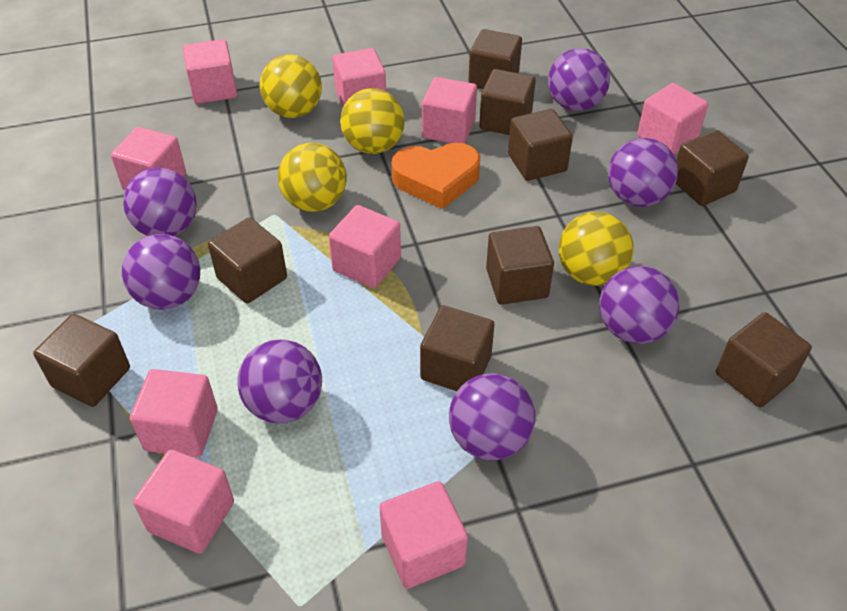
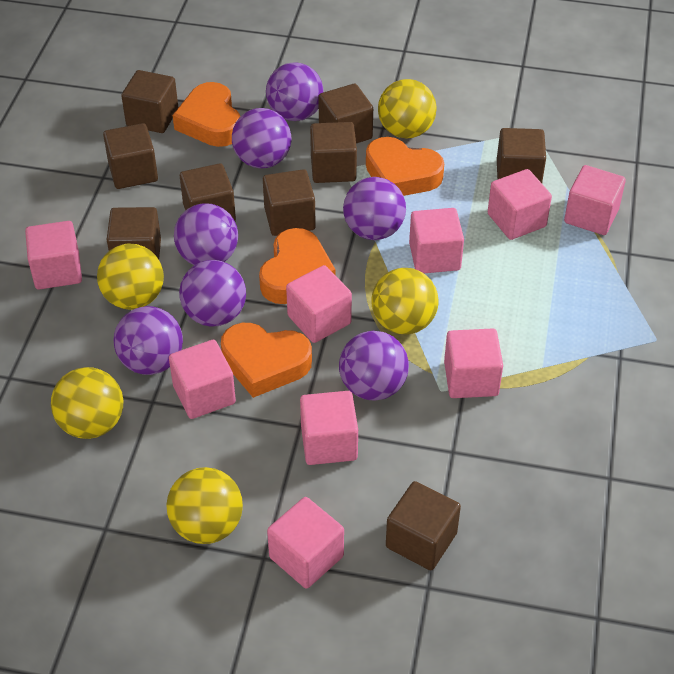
orange heart: [392,143,480,209] = 1 -> [173,82,240,147] [221,323,312,398] [259,228,336,304] [366,137,444,196] = 4
yellow ball: [259,54,322,118] [278,143,347,212] [340,88,405,154] [558,212,634,286] = 4 -> [51,367,124,439] [97,244,164,310] [167,467,243,544] [371,268,439,335] [378,79,437,138] = 5

